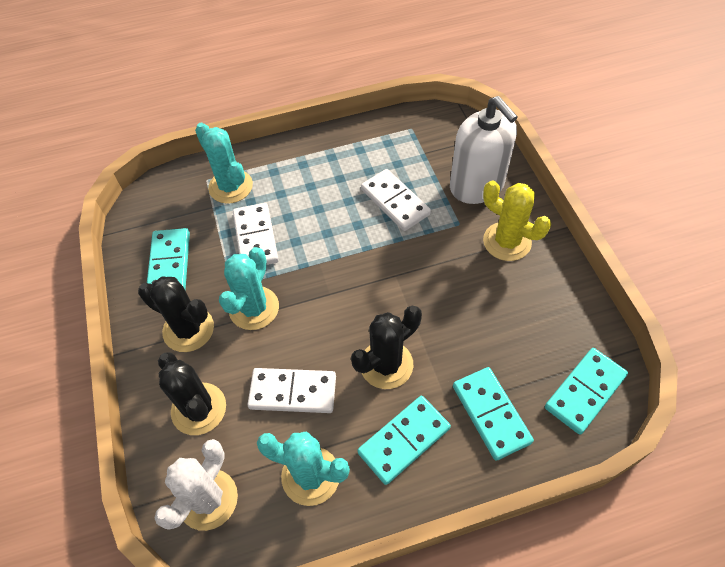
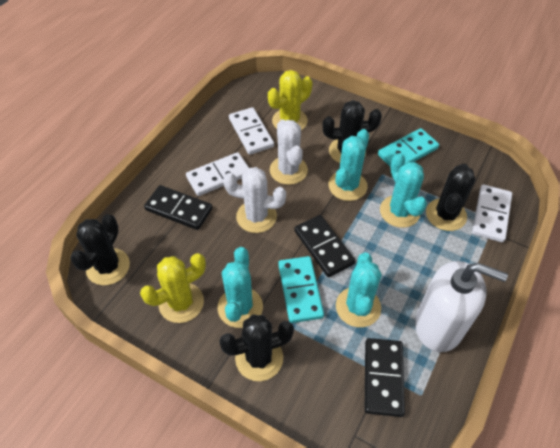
black cactus: [138,277,214,352] [158,352,226,435] [351,306,422,389] = 3 -> [70,214,130,285] [219,315,294,381] [323,100,382,163] [426,163,475,231] = 4
black domino: none = 0 -> [144,185,213,230] [294,215,355,277] [365,338,405,417] = 3
turquoise cactus: [195,123,253,204] [219,247,279,330] [257,432,350,506] = 3 -> [217,247,263,328] [328,129,369,201] [336,253,382,327] [380,153,427,228] = 4
turquoise domino: [147,228,190,290] [357,396,451,485] [453,367,534,461] [545,348,628,435] = 4 -> [278,256,324,323] [378,128,439,167] = 2
white cactus: [154,439,238,531] = 1 -> [223,167,286,233] [270,119,308,185] = 2
yellow cactus: [483,180,551,261] = 1 -> [140,253,206,323] [268,70,312,130] = 2

